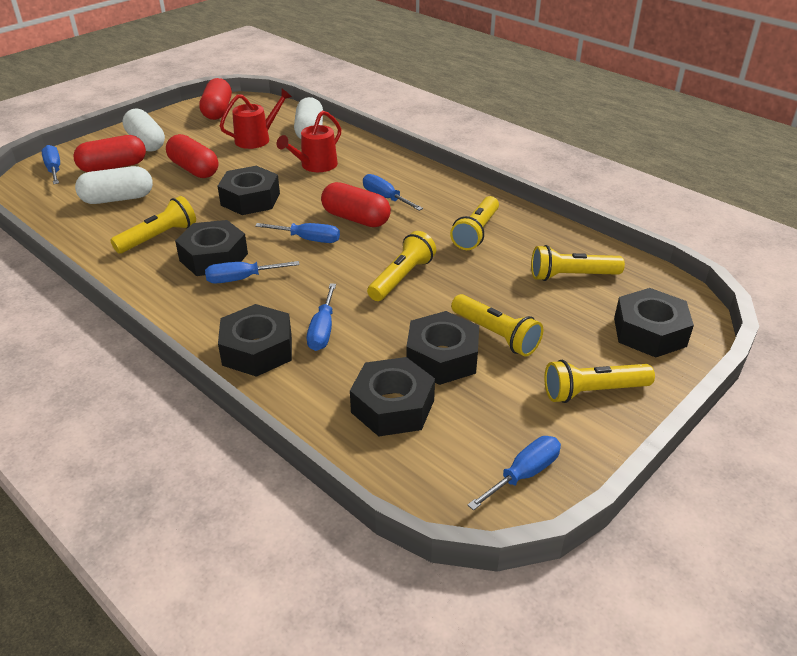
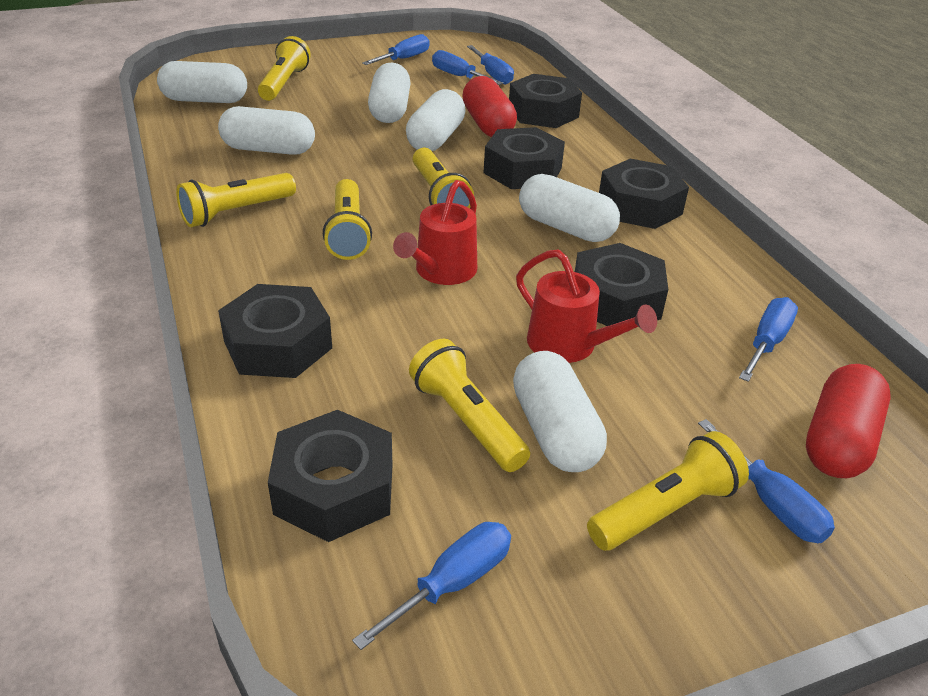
red capsule: [73,135,146,172] [166,134,218,178] [199,78,232,120] [321,182,391,227] = 4 -> [462,76,517,137] [806,364,891,478] = 2
white capsule: [75,166,153,204] [122,108,165,152] [294,97,323,139] = 3 -> [157,61,247,103] [218,106,315,155] [368,62,411,123] [406,89,466,151] [513,351,607,472] [519,174,620,242] = 6

